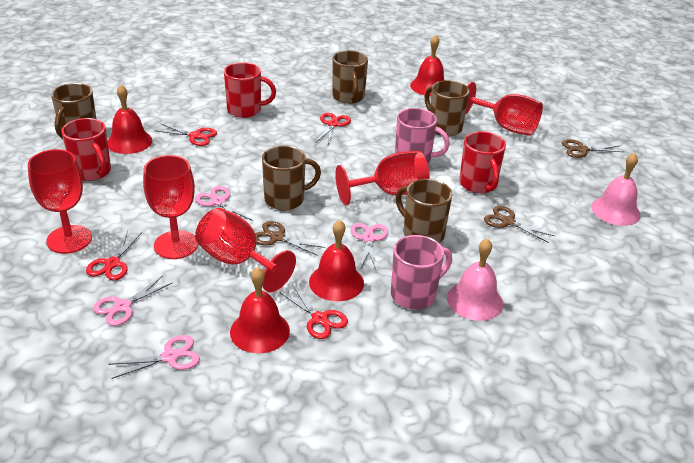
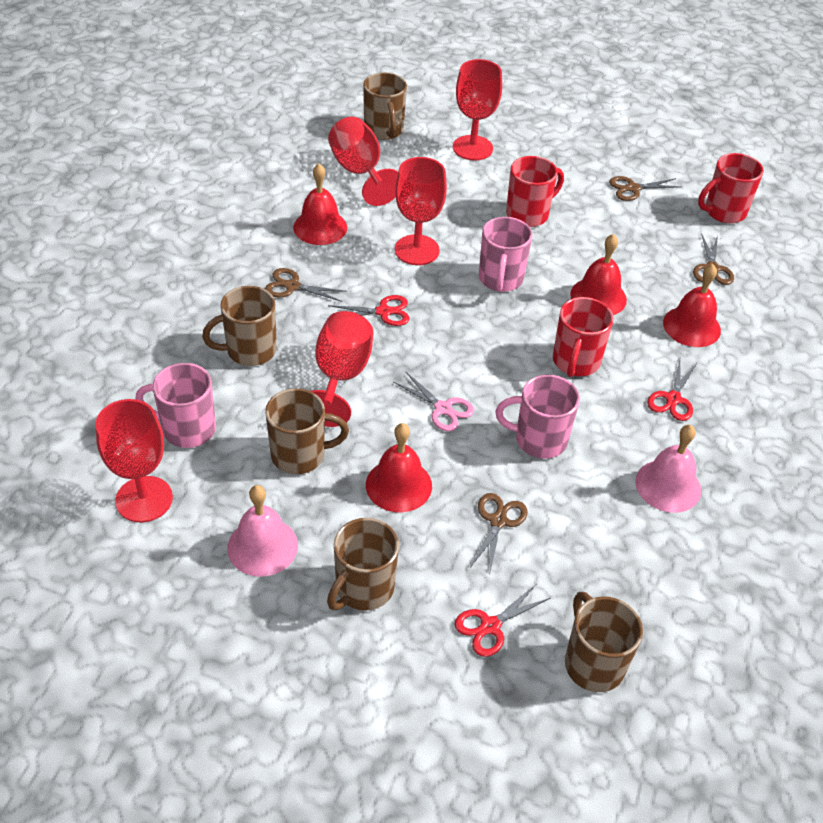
brown scissors: [255,221,325,256] [484,206,554,243] [562,139,623,158] = 3 -> [265,268,347,302] [470,493,528,572] [609,176,681,201] [693,234,734,285] = 4
pink mug: [391,235,452,310] [395,108,450,164] = 2 -> [136,363,216,448] [479,217,532,292] [495,375,580,459] = 3
pink scissors: [93,275,173,326] [108,335,200,379] [195,186,253,221] [351,223,388,269] = 4 -> [394,372,474,431] = 1
red scissors: [86,231,142,280] [154,124,217,146] [279,284,348,339] [316,113,351,145] = 4 -> [328,295,410,326] [454,585,550,657] [647,360,697,421] = 3

